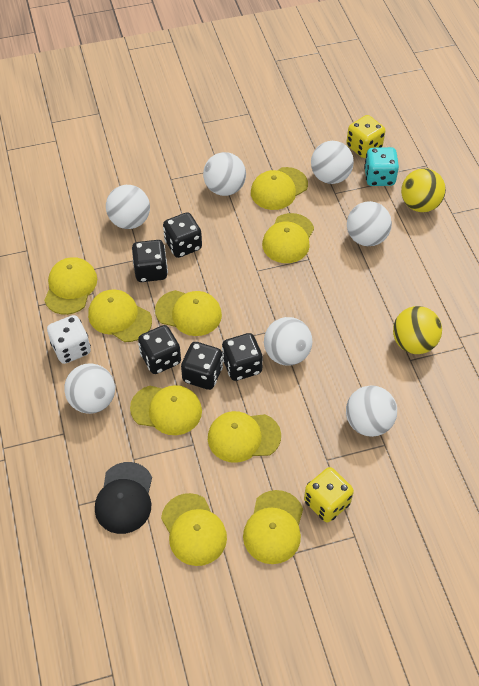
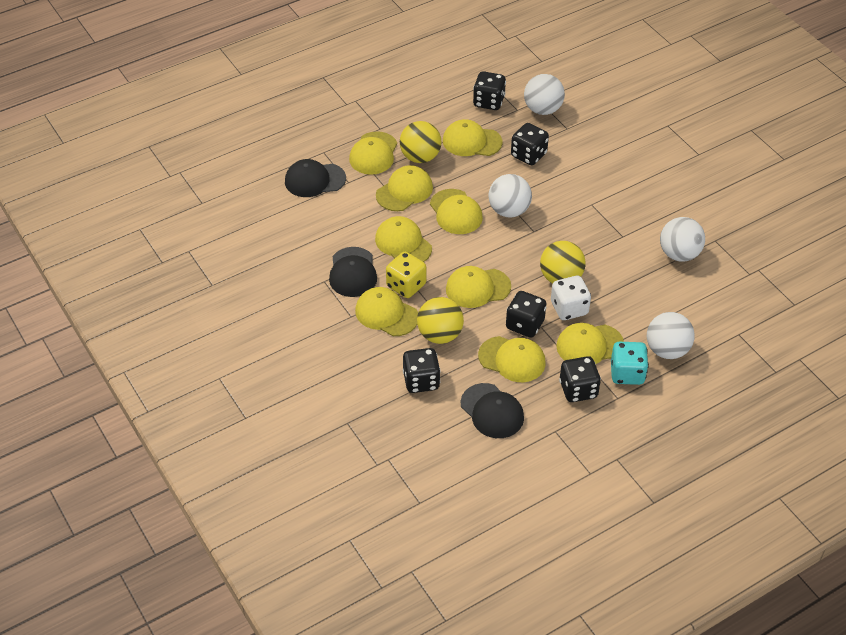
black cap: [95,462,152,534] = 1 -> [285,159,346,197] [329,247,377,297] [461,383,524,438] = 3
white ball: [64,363,115,414] [106,185,150,229] [203,152,246,196] [264,317,312,366] [311,141,354,184] [346,385,397,437] [347,201,392,246] = 7 -> [488,174,532,218] [524,74,565,115] [647,312,695,359] [660,217,705,262] = 4
yellow ball: [393,306,442,354] [401,168,446,212] = 2 -> [400,121,442,163] [417,297,464,344] [540,241,586,283] = 3
yellow dice: [304,467,354,522] [346,115,385,158] = 2 -> [386,252,426,298] = 1

